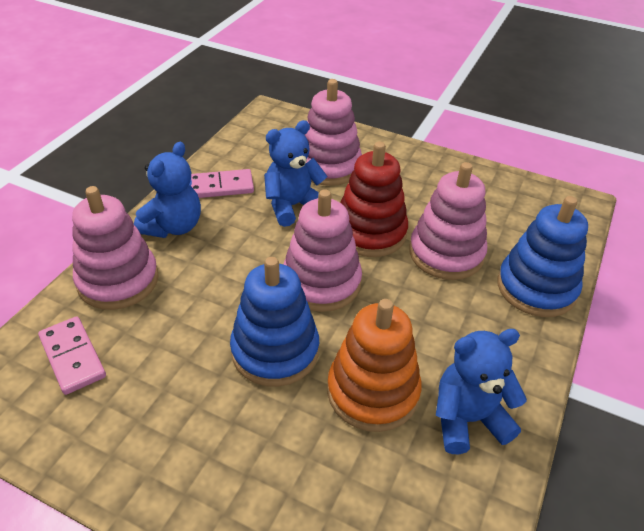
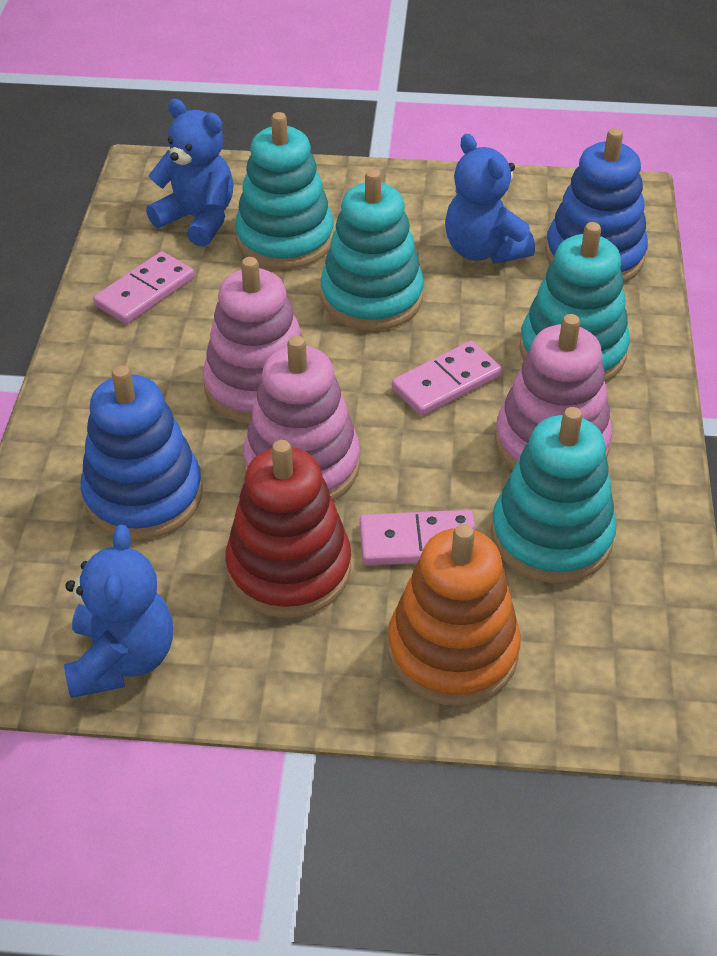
pink domino: [38,316,106,395] [191,169,254,198] = 2 -> [93,251,194,324] [360,510,476,566] [392,341,502,416] = 3
pink stacking toy: [72,186,159,310] [283,189,362,312] [305,79,362,186] [409,162,487,280] = 4 -> [203,257,303,424] [243,336,360,500] [495,314,612,470] = 3
turquoise stacking toy: none = 0 -> [235,112,334,269] [320,169,424,331] [491,407,617,583] [519,222,630,382] = 4

